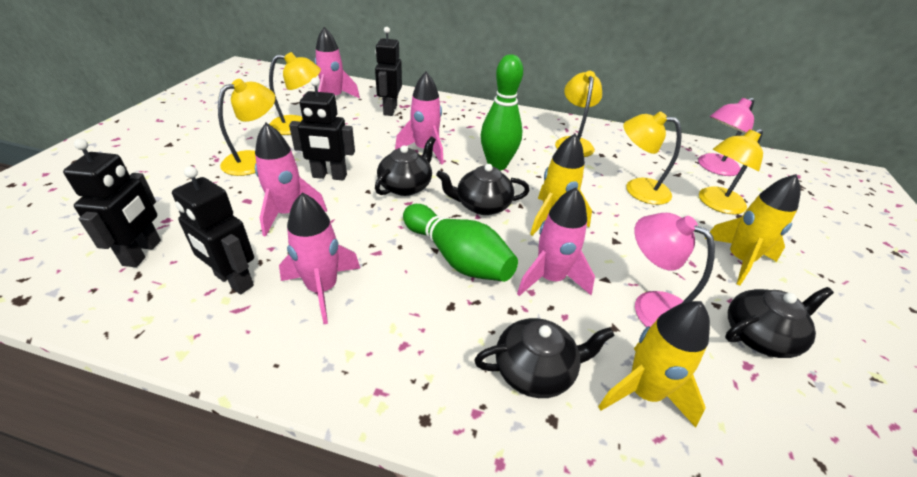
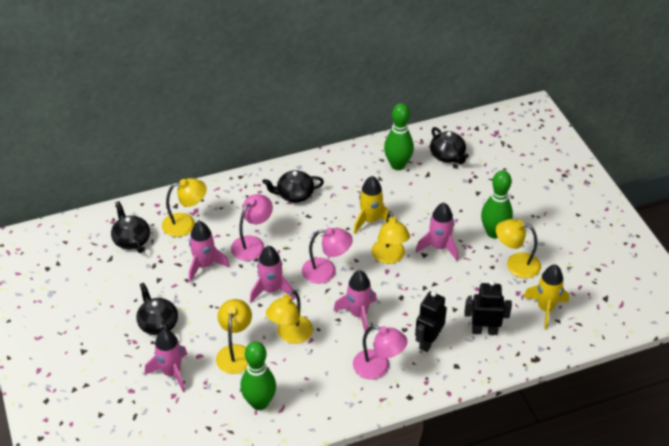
black robot: [63,139,161,267] [172,166,254,294] [289,78,355,180] [375,27,402,116] = 4 -> [415,291,447,352] [464,280,512,335] = 2
green bowling pin: [403,204,518,282] [481,54,523,170] = 2 -> [240,342,276,410] [384,103,414,170] [481,170,513,238] = 3
pink lamp: [634,213,715,327] [698,98,754,176] = 2 -> [231,194,273,261] [302,228,353,284] [353,325,407,379] = 3
yellow rocket: [530,134,592,236] [598,301,710,428] [704,174,801,286] = 3 -> [353,176,389,234] [524,265,569,329] = 2

